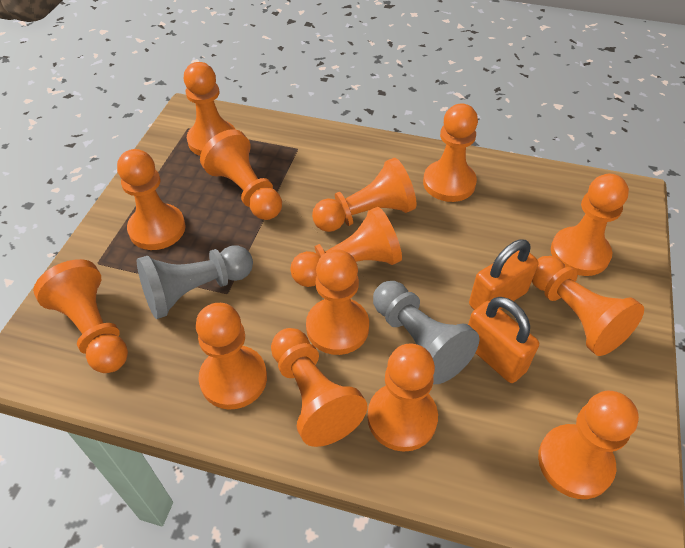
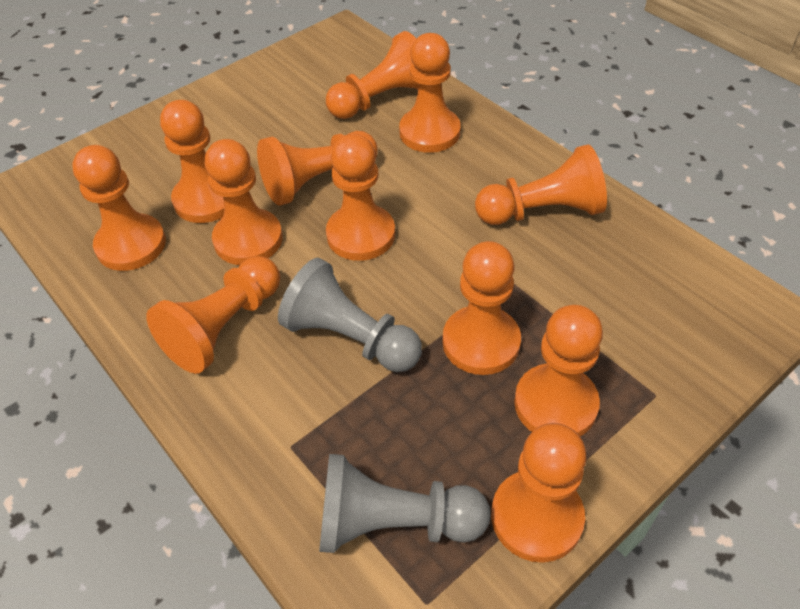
orange padlock: [468,297,539,383] [469,239,539,310] = 2 -> none = 0
orange pawn: [33,259,128,373] [117,149,186,250] [184,62,236,156] [196,303,267,410] [200,129,282,220] [271,328,368,447] [290,207,402,287] [306,249,369,355] [312,158,416,232] [367,343,438,452] [423,104,478,202] [532,256,644,356] [538,391,639,499] [551,174,629,276] = 14 -> [72,145,166,271] [146,256,280,374] [160,100,224,223] [205,139,283,265] [257,131,378,206] [326,31,419,119] [326,134,395,261] [399,33,461,153] [443,241,521,375] [475,144,607,225] [491,423,586,563] [514,305,603,436] = 12

